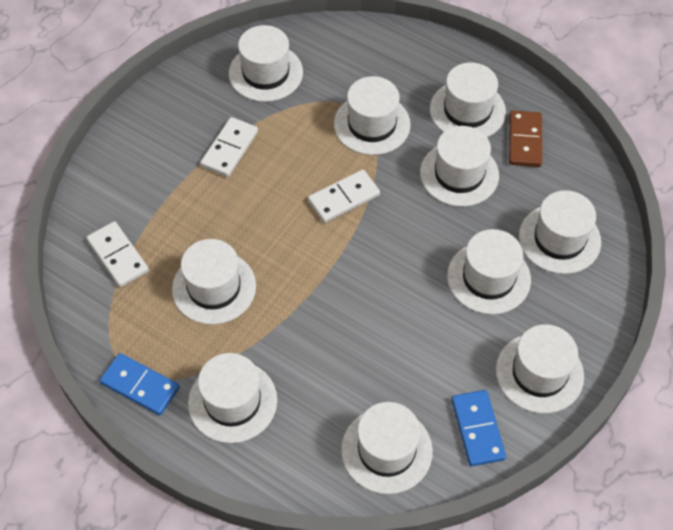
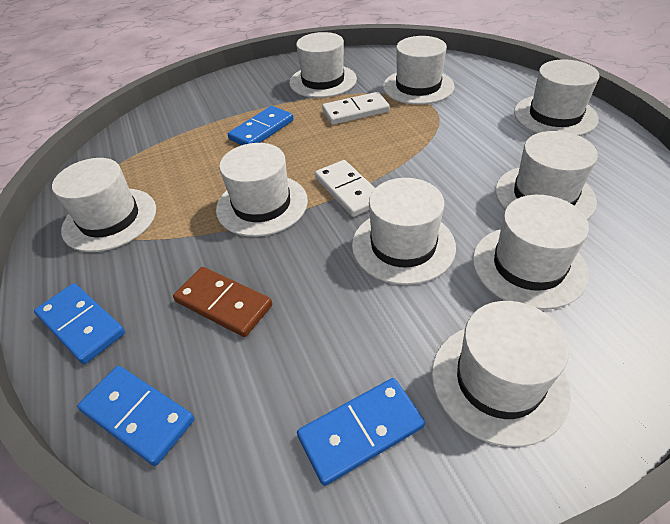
blue domino: [99,353,180,415] [451,390,506,466] = 2 -> [34,283,125,364] [77,366,194,466] [228,106,294,145] [297,378,425,486] = 4
white domino: [86,221,149,287] [200,117,258,177] [308,169,380,223] = 3 -> [315,160,375,217] [322,92,390,125] = 2
white hat: [172,239,256,325] [188,353,277,443] [229,25,303,102] [334,76,411,155] [341,402,433,494] [420,126,499,207] [430,62,506,137] [447,229,531,314] [496,324,584,413] [519,190,601,274] = 10 -> [52,158,156,252] [216,143,308,237] [289,32,357,98] [352,178,456,285] [383,36,455,105] [432,301,571,447] [473,195,589,310] [495,131,598,220] [514,60,599,136] = 9

